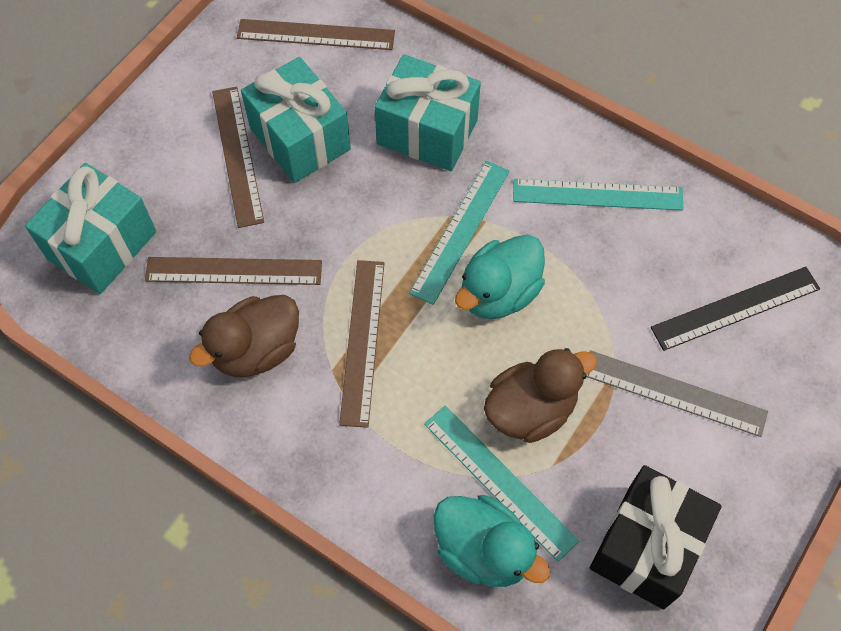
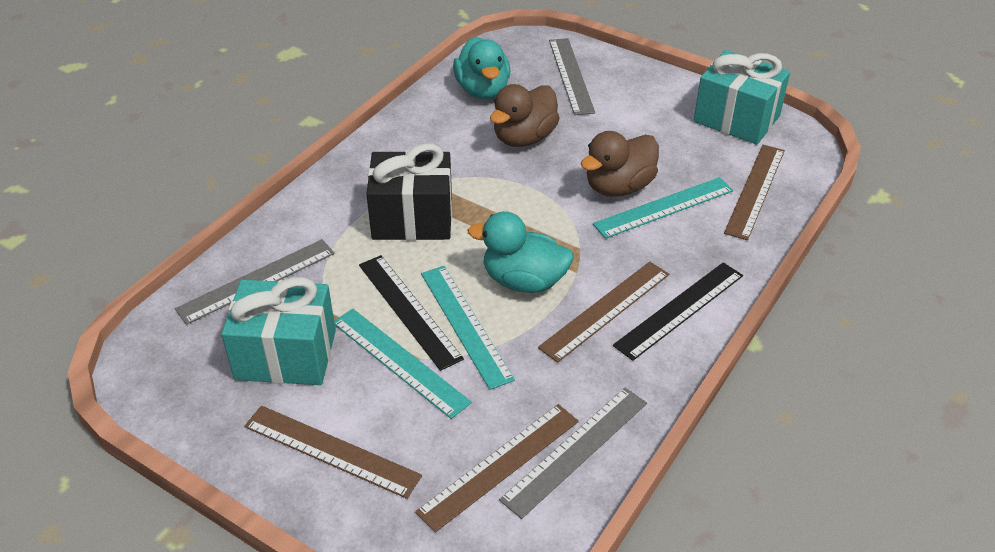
black ruler: [651,267,820,351] = 1 -> [359,255,464,371] [613,262,743,361] = 2
grey ruler: [586,350,768,437] = 1 -> [175,239,335,325] [499,388,647,519] [549,38,595,115] = 3
turquoise gift: [25,163,156,294] [241,57,351,183] [375,54,481,171] = 3 -> [221,277,336,385] [693,50,790,145] = 2

